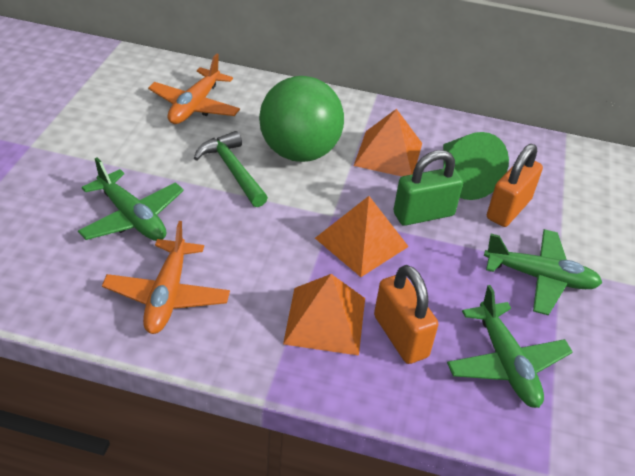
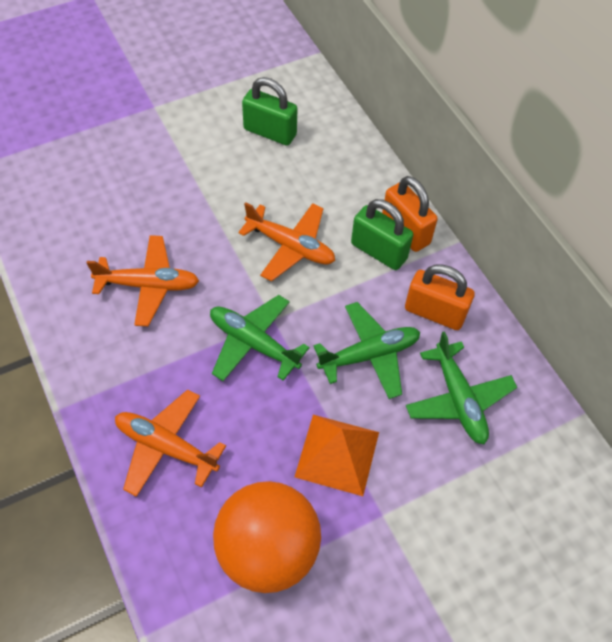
green ball: [259,76,344,162] = 1 -> none = 0
green cone: [443,132,509,200] = 1 -> none = 0
green hammer: [194,131,268,207] = 1 -> none = 0
green padlock: [393,150,463,226] = 1 -> [242,77,298,146] [351,199,413,270] = 2
orange ball: none = 0 -> [213,481,321,593] = 1
orange plane: [102,221,230,334] [148,53,240,124] = 2 -> [87,235,199,326] [115,390,226,497] [238,202,335,282] = 3
orange pyramid: [283,274,365,356] [315,196,409,277] [354,109,422,177] = 3 -> [295,415,379,496] = 1

